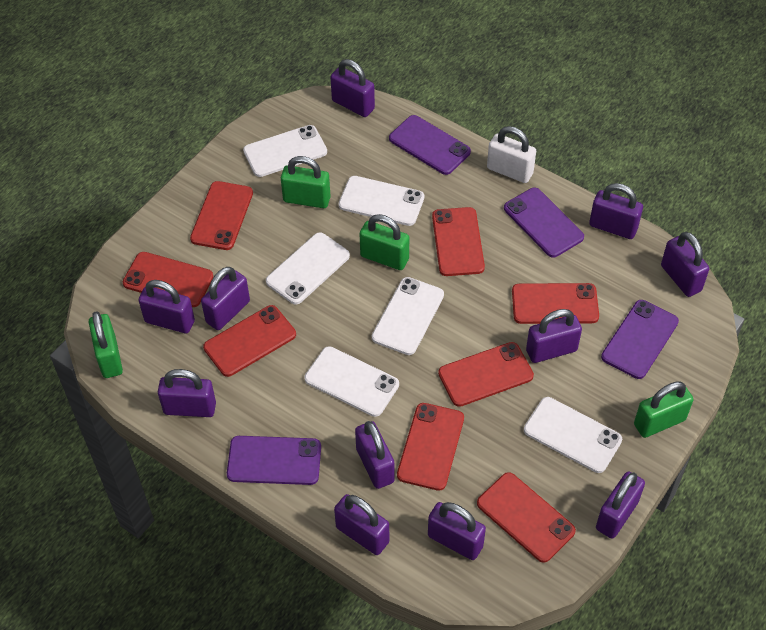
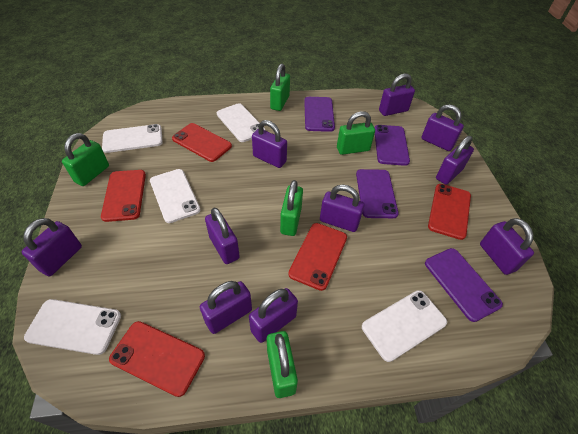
green padlock: [89,311,123,378] [281,156,331,208] [360,214,409,270] [634,382,694,438] = 4 -> [62,133,109,186] [267,331,298,398] [270,64,290,111] [280,180,303,236] [337,111,375,155] = 5
purple padlock: [138,280,195,333] [158,369,216,417] [201,267,250,330] [331,59,375,117] [334,494,389,555] [355,421,395,489] [428,502,486,560] [526,309,582,363] [589,183,643,239] [596,471,645,539] [661,232,709,297] = 11 -> [22,218,82,276] [200,281,252,334] [205,207,240,264] [249,288,298,343] [252,120,287,168] [320,184,365,232] [379,74,415,116] [421,104,464,151] [436,136,474,185] [480,218,534,275] = 10
red phone: [123,252,213,307] [190,181,253,250] [203,305,296,377] [397,403,464,491] [432,207,485,276] [438,342,534,407] [477,472,576,563] [512,283,599,324] = 8 -> [101,170,146,222] [109,321,205,397] [172,123,232,162] [289,223,347,291] [428,184,471,240] = 5
white padlock: [487,126,536,183] = 1 -> none = 0
white phone: [243,125,327,177] [266,232,350,305] [304,346,399,417] [339,176,424,226] [372,277,444,355] [524,397,622,473] = 6 -> [24,299,121,355] [102,124,163,153] [150,169,200,223] [217,103,266,142] [362,290,447,362] = 5

